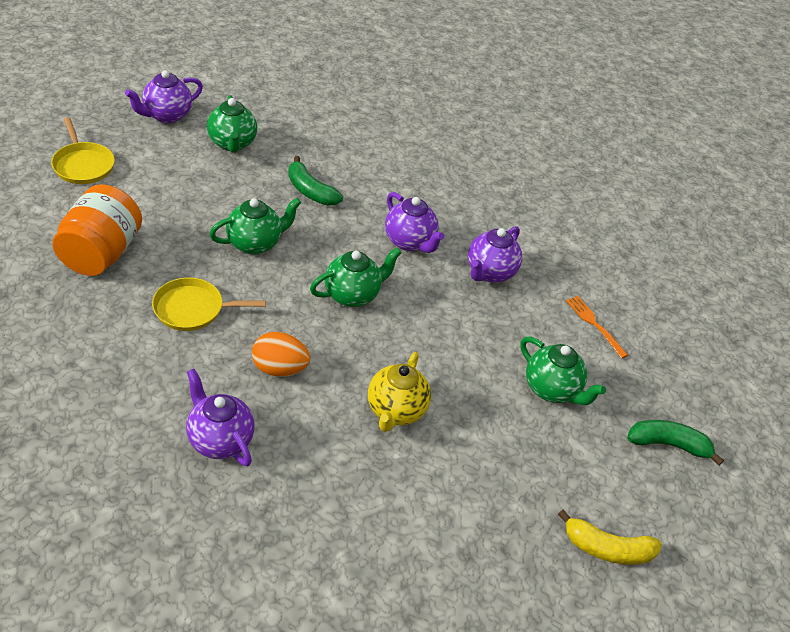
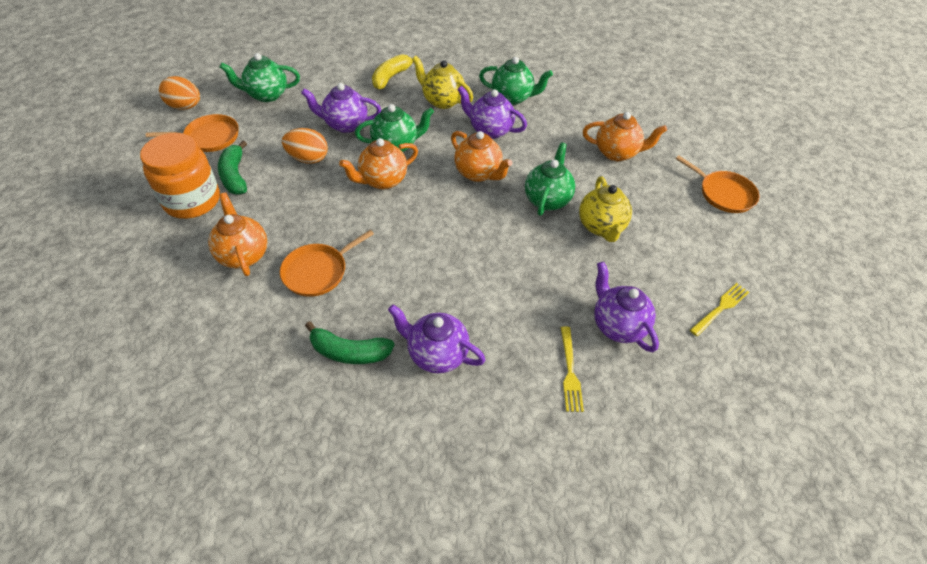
orange egg: [252,332,310,377] = 1 -> [159,76,200,110] [282,128,328,163] = 2
orange fork: [566,296,628,359] = 1 -> none = 0
orange pan: none = 0 -> [146,114,239,152] [280,230,374,297] [676,155,759,213] = 3
orange teapot: none = 0 -> [208,192,267,276] [339,138,418,190] [451,131,512,182] [583,112,667,161] = 4
yellow fork: none = 0 -> [561,326,584,412] [690,283,749,336] = 2
yellow pan: [51,117,115,184] [152,277,266,331] = 2 -> none = 0
yellow teapot: [368,352,431,432] = 1 -> [412,56,473,109] [579,176,632,242] = 2

